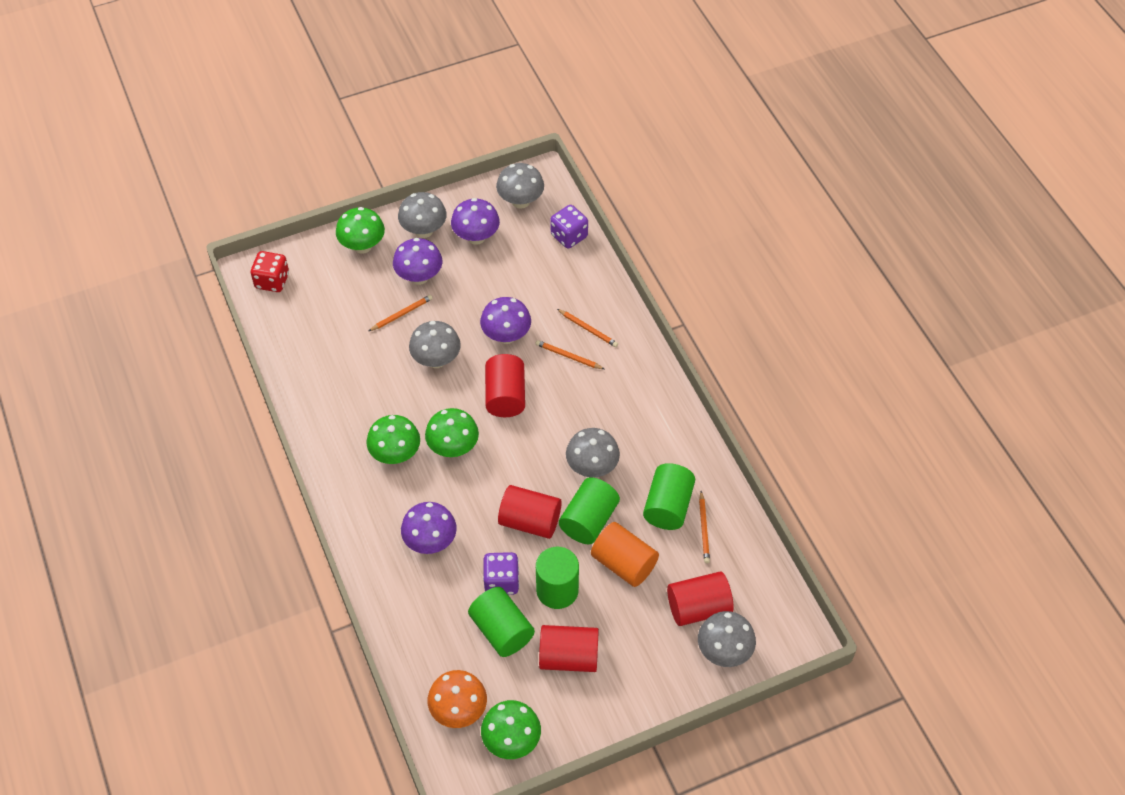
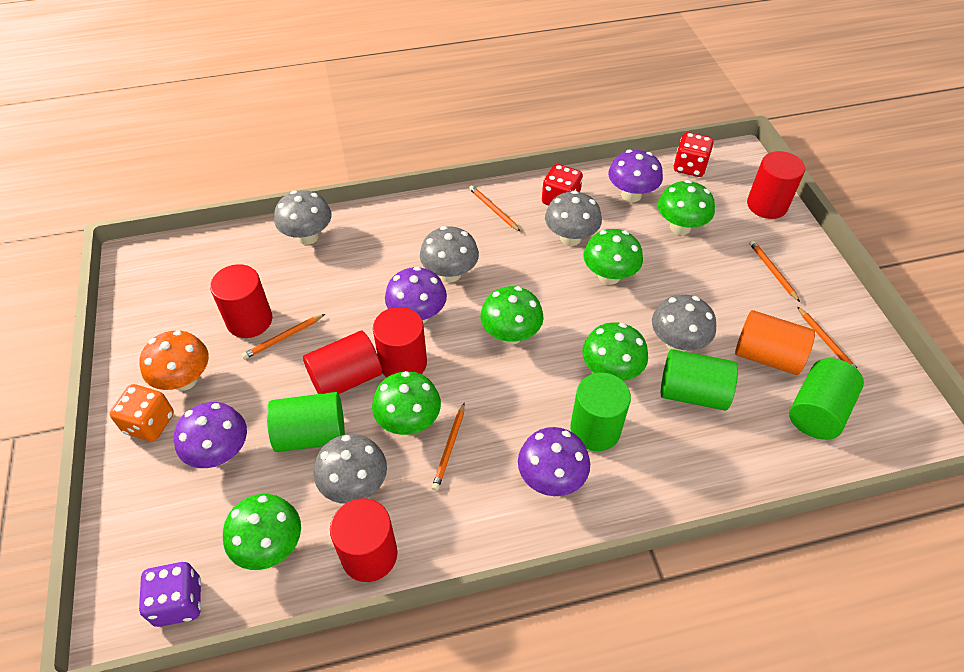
green mushroom: [336,207,385,254] [366,415,420,464] [425,408,479,457] [481,700,541,759] = 4 -> [223,494,301,570] [372,371,441,435] [480,286,544,345] [582,322,648,381] [583,229,643,285] [658,180,715,235] = 6
orange dice: none = 0 -> [109,384,174,442] = 1
orange pencil: [369,295,433,331] [536,340,604,369] [557,309,618,347] [699,491,710,563] = 4 -> [242,314,325,359] [432,402,465,491] [469,185,521,232] [749,240,800,302] [797,306,860,372] = 5
purple dice: [483,552,519,595] [551,205,588,249] = 2 -> [139,562,201,627] = 1
red cylinder: [485,354,525,417] [498,485,562,539] [539,625,599,672] [667,571,734,626] = 4 -> [210,264,272,338] [303,331,382,394] [330,498,397,582] [373,307,427,378] [747,151,805,219] = 5
red dice: [251,251,289,292] = 1 -> [542,164,583,206] [673,132,714,177] = 2

